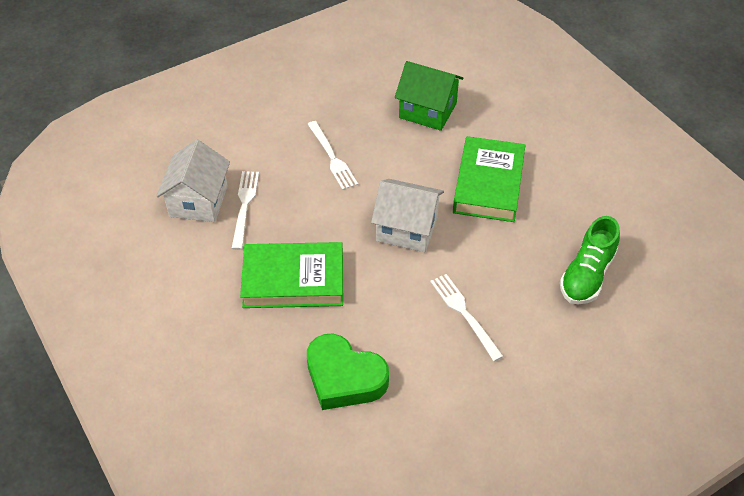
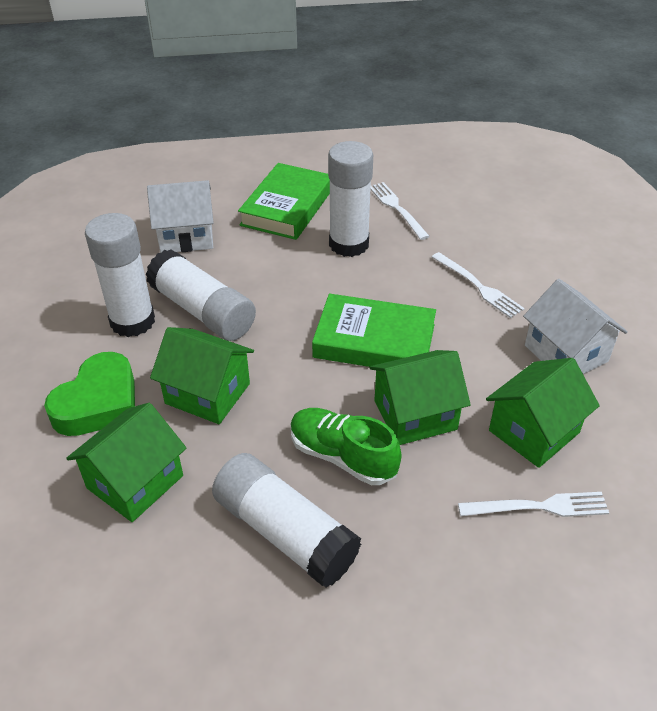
green house: [395,61,464,131] = 1 -> [66,403,186,522] [150,327,254,424] [369,350,471,445] [486,358,600,468] = 4
white glue stick: none = 0 -> [85,213,155,337] [146,249,256,341] [212,453,361,588] [328,141,373,257] = 4

